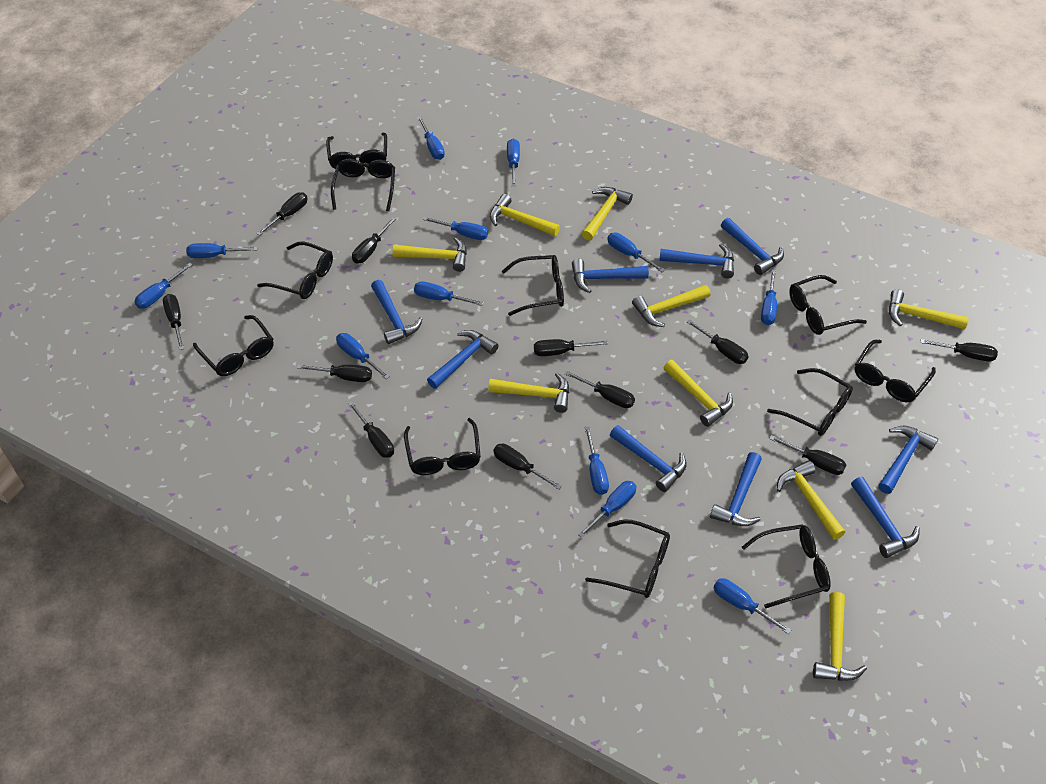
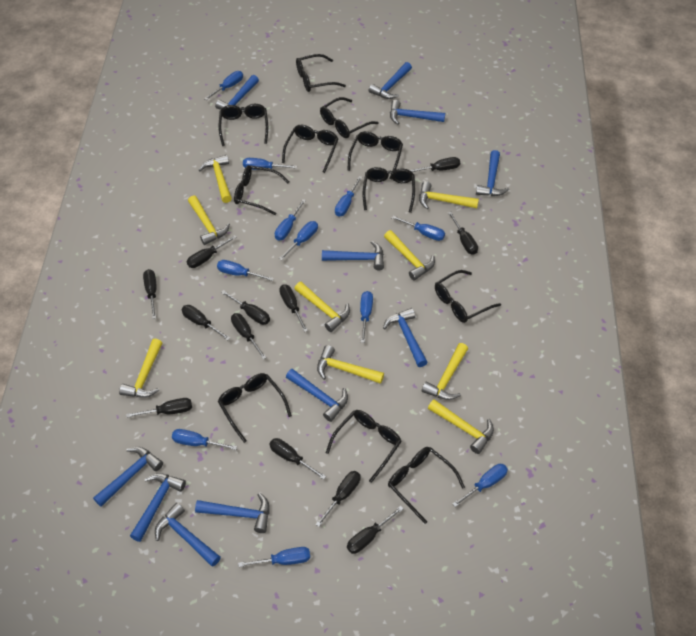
black screwdriver: [163,294,184,350] [256,192,308,236] [297,364,372,382] [348,401,394,458] [352,217,397,264] [493,443,562,490] [534,339,608,356] [565,371,635,408] [686,319,749,364] [769,435,846,475] [920,339,998,361] = 11 -> [126,398,192,418] [143,269,156,319] [181,305,230,340] [187,235,237,268] [221,290,270,325] [231,313,267,360] [269,438,326,480] [279,284,308,332] [315,471,360,527] [347,506,404,554] [410,157,460,172] [448,211,478,255] = 12
blue hammer: [371,280,422,344] [427,330,499,389] [572,259,649,293] [610,425,687,492] [659,244,734,278] [710,452,762,526] [721,218,784,275] [851,477,920,558] [878,426,938,494] = 9 -> [93,447,163,507] [130,473,186,542] [155,503,221,567] [195,493,270,533] [215,75,259,112] [286,369,348,422] [322,241,384,270] [369,62,412,99] [383,308,428,367] [390,100,445,125] [476,150,509,196] = 11
blue screwdriver: [135,263,193,309] [186,243,257,258] [336,333,390,379] [414,281,484,306] [417,116,445,160] [423,217,488,240] [507,139,520,187] [578,481,637,538] [584,426,609,495] [607,233,665,272] [713,578,791,634] [761,269,777,325] = 12 -> [172,429,237,450] [204,71,243,100] [217,260,274,281] [238,547,310,567] [243,158,297,170] [275,199,306,240] [279,221,318,260] [335,176,362,217] [360,291,373,343] [392,216,445,241] [453,464,508,507] = 11

